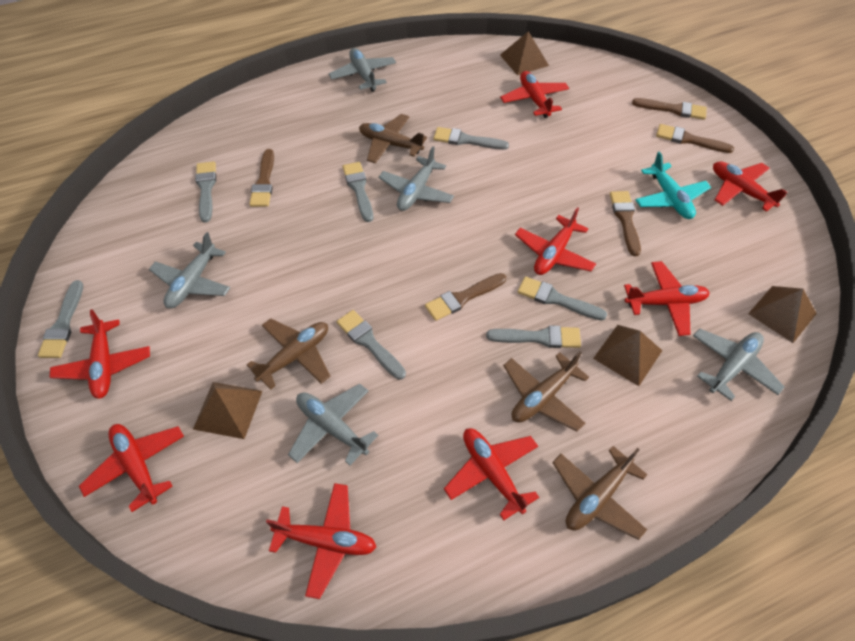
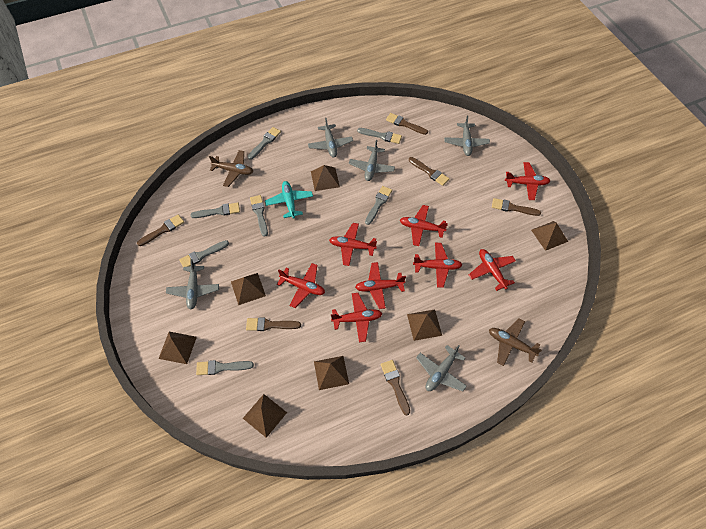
brown brush: [249,149,274,207] [425,273,506,321] [610,191,641,256] [632,98,707,120] [656,124,734,153] = 5 -> [137,215,184,246] [246,318,301,331] [381,360,410,416] [386,113,428,135] [409,157,449,186] [492,198,541,216] = 6
brown plane: [247,318,330,390] [359,114,427,164] [503,351,589,431] [552,446,647,540] = 4 -> [209,150,253,187] [489,318,542,366] = 2
brown pyramid: [193,382,262,439] [500,31,549,75] [593,325,663,386] [748,286,817,343] = 4 -> [158,332,197,364] [231,273,266,305] [243,394,287,438] [311,165,340,191] [314,356,349,390] [407,309,442,341] [531,221,568,251] = 7

